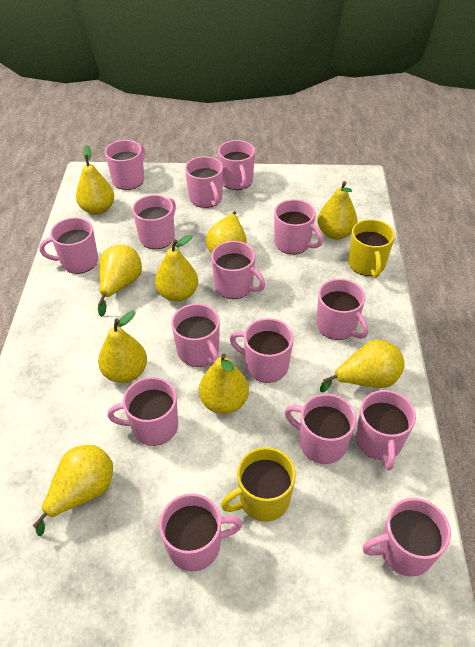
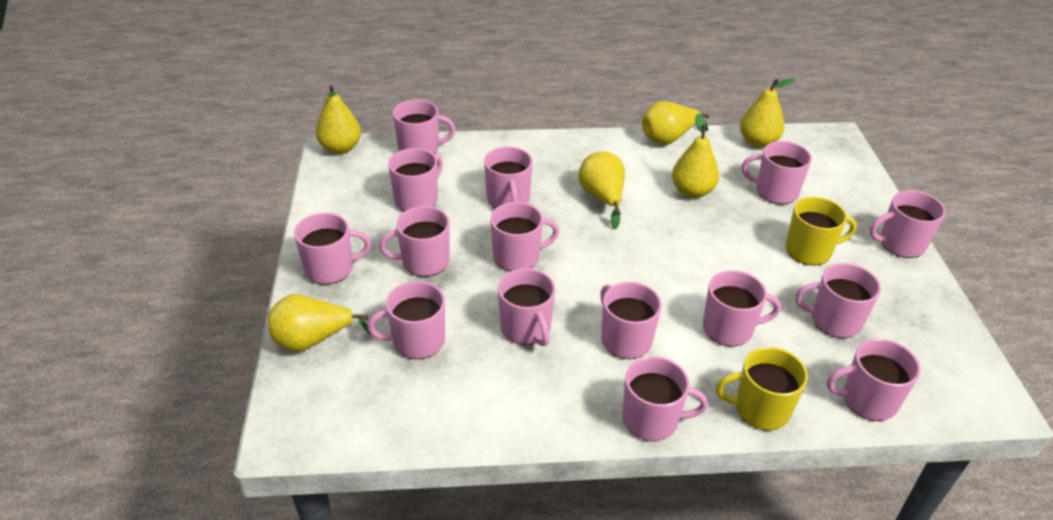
yellow pear: [33,445,113,536] [76,145,114,215] [98,245,142,317] [98,311,147,383] [155,235,198,302] [199,353,249,414] [206,211,247,254] [318,181,357,240] [320,340,405,392] = 9 -> [268,294,370,352] [315,85,361,154] [578,151,625,229] [642,101,709,145] [672,113,719,198] [740,78,795,148] = 6

